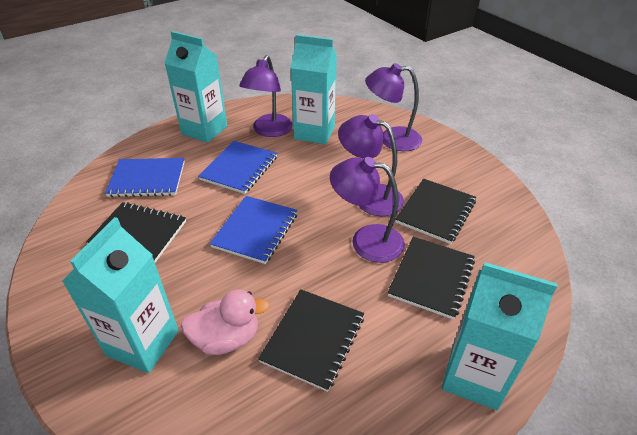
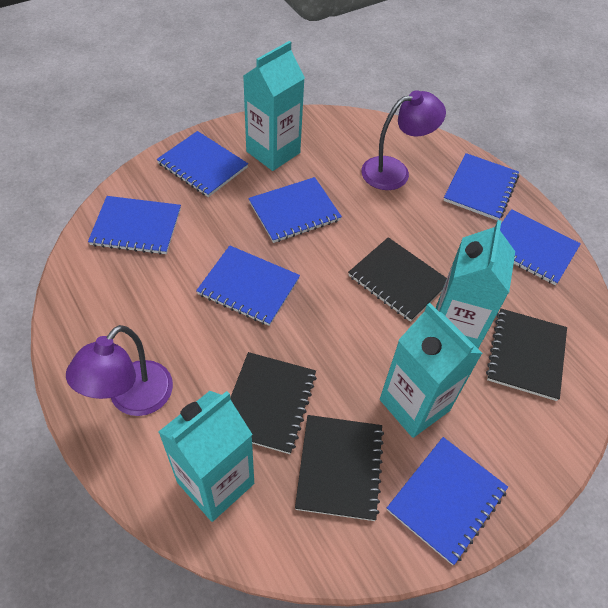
blue notebook: [105,158,185,197] [198,141,277,194] [209,196,298,264] = 3 -> [88,196,181,255] [157,131,248,197] [196,245,300,326] [248,177,342,243] [387,437,508,565] [443,153,519,221] [500,209,581,285] = 7
pink duck: [181,290,270,355] = 1 -> none = 0
purple lamp: [239,55,293,137] [330,157,405,263] [338,114,404,216] [365,63,422,151] = 4 -> [66,325,173,416] [361,90,446,190] = 2

